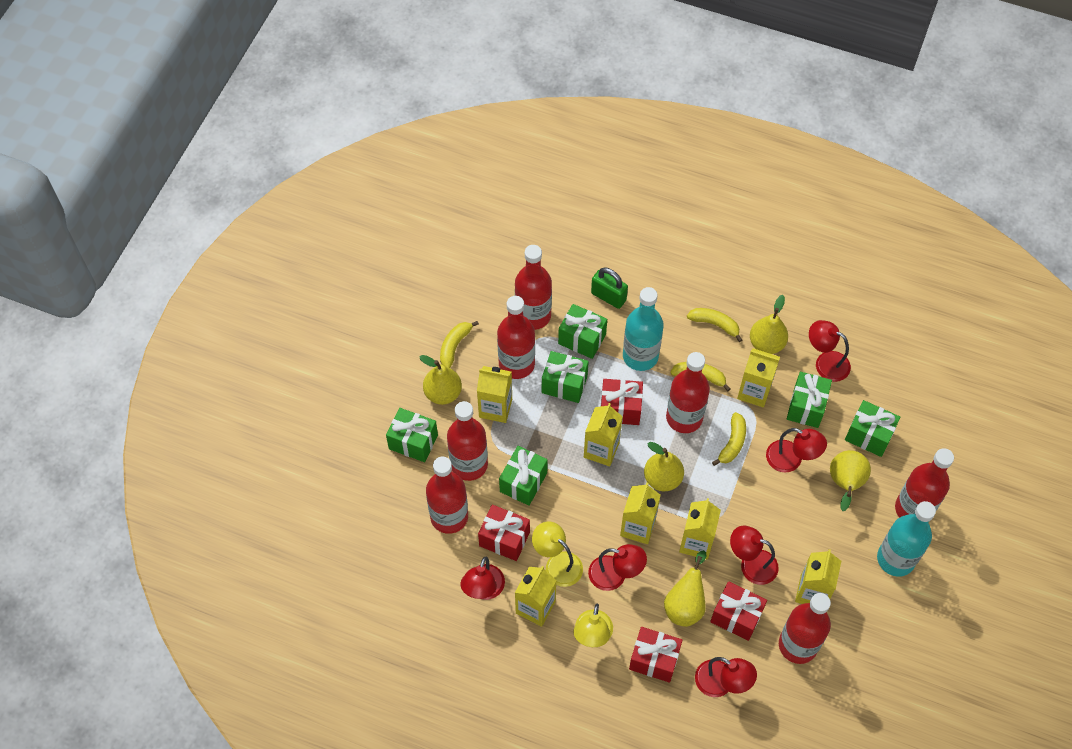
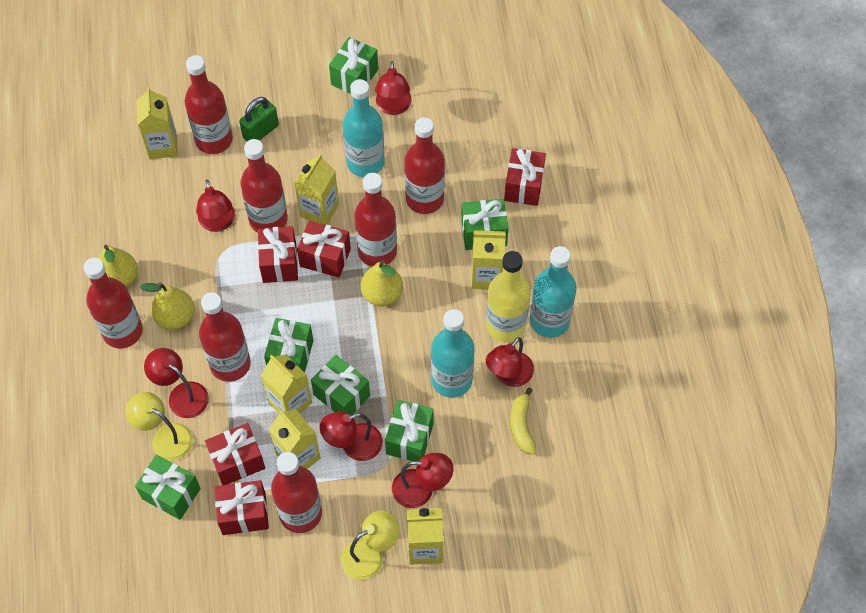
red gift: [478,505,530,561] [601,379,643,425] [629,627,683,683] [710,581,767,641] = 4 -> [205,423,265,485] [215,480,269,535] [258,226,298,283] [297,221,351,278] [504,148,546,206] = 5
turquoise bottle: [623,287,664,371] [877,501,936,577] = 2 -> [343,79,385,177] [431,309,475,398] [530,246,576,338] = 3
yellow banana: [440,321,479,368] [670,362,731,391] [687,308,742,342] [712,412,746,466] = 4 -> [510,388,537,455] = 1
yellow bottle: none = 0 -> [486,251,531,342] = 1
yellow carton: [477,366,512,423] [515,566,557,627] [584,403,623,467] [620,483,661,544] [679,498,721,560] [737,348,780,407] [795,549,841,604] = 7 -> [136,87,178,159] [261,354,312,414] [269,409,321,469] [294,154,339,225] [407,508,443,565] [471,230,506,289] = 6
yellow pear: [419,355,462,405] [644,442,684,491] [664,551,706,627] [750,295,788,354] [830,450,871,511] = 5 -> [98,245,138,287] [140,282,195,330] [361,260,403,306] = 3

